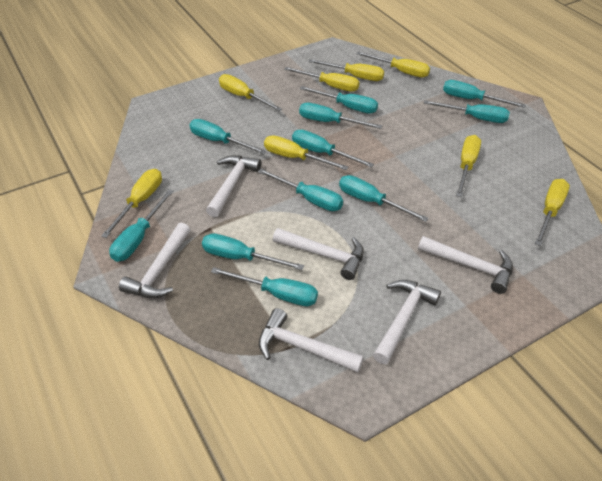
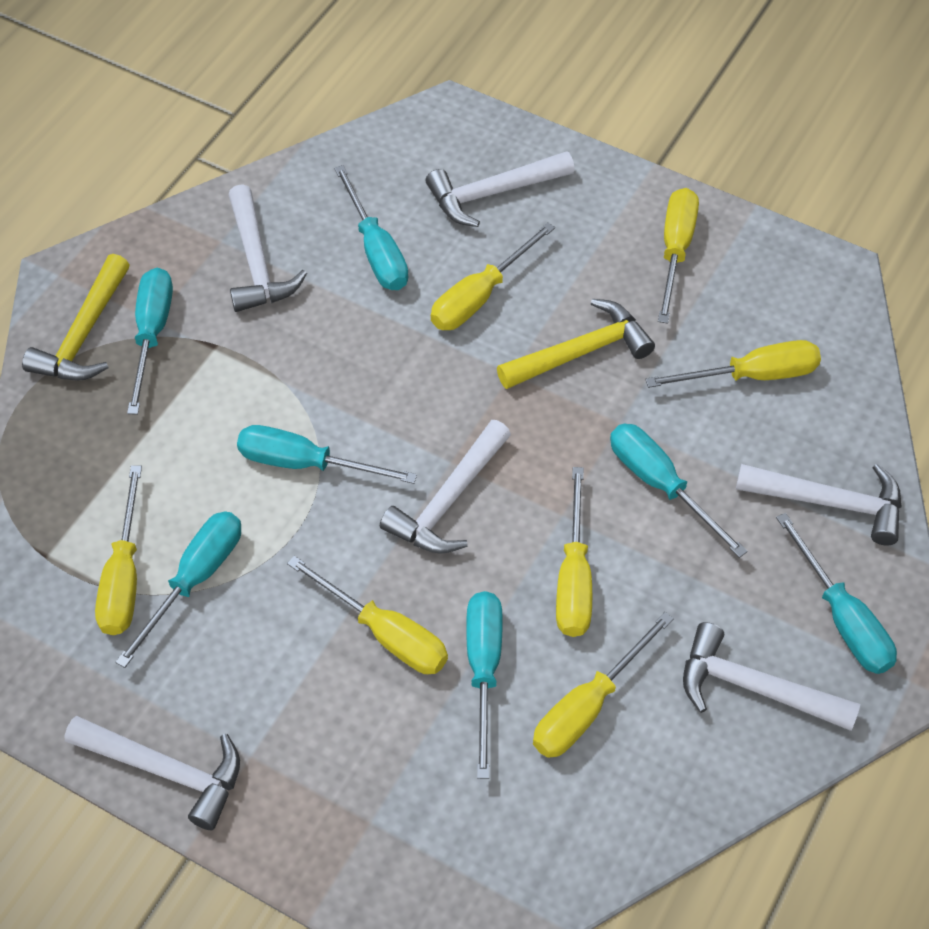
turquoise screwdriver: [109,189,174,262] [190,119,267,154] [202,233,304,270] [211,267,318,306] [258,169,343,211] [292,130,374,168] [299,103,382,129] [300,86,378,114] [339,175,429,222] [424,100,510,123] [443,80,526,108] = 11 -> [115,511,241,668] [127,268,173,415] [237,425,417,484] [334,165,408,290] [466,591,503,779] [610,424,748,558] [776,513,897,674] = 7
yellow hammer: none = 0 -> [22,254,130,381] [497,299,655,389] = 2
yellow screwdriver: [101,169,162,238] [219,74,282,111] [264,135,348,170] [284,67,360,92] [308,59,384,81] [356,52,430,77] [456,135,481,197] [535,179,570,246] = 8 -> [95,465,142,635] [287,556,448,674] [431,222,555,330] [533,612,674,758] [556,467,592,637] [645,340,821,388] [658,188,699,324] = 7

